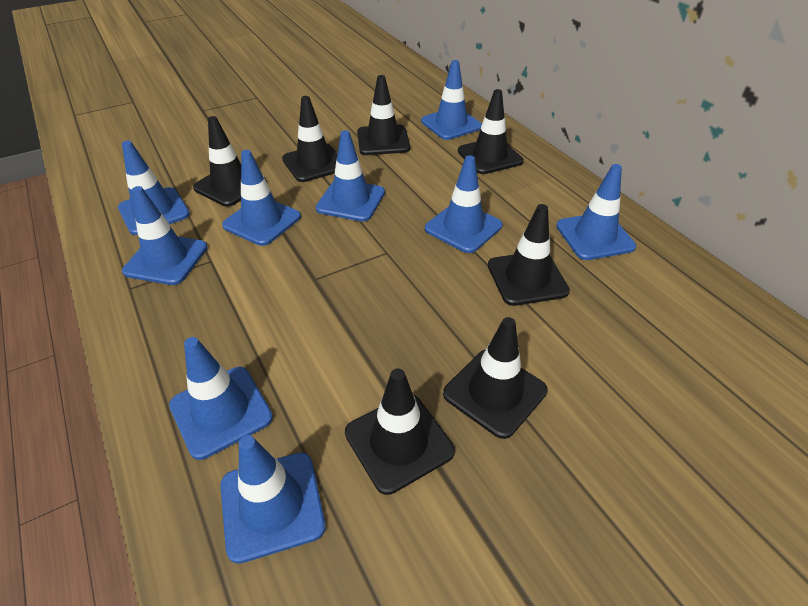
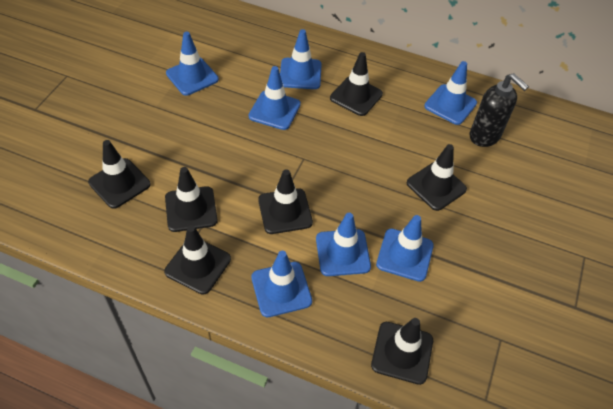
black soap dispenser: none = 0 -> [470,73,529,147] = 1
blue traffic cone: [118,141,190,235] [122,186,208,285] [169,337,273,460] [220,435,326,564] [222,150,301,246] [316,130,385,222] [421,60,482,140] [425,155,503,253] [556,164,636,260] = 9 -> [166,32,219,96] [249,66,301,130] [251,251,312,317] [280,29,322,89] [316,213,371,276] [376,215,434,282] [424,61,477,125] = 7

